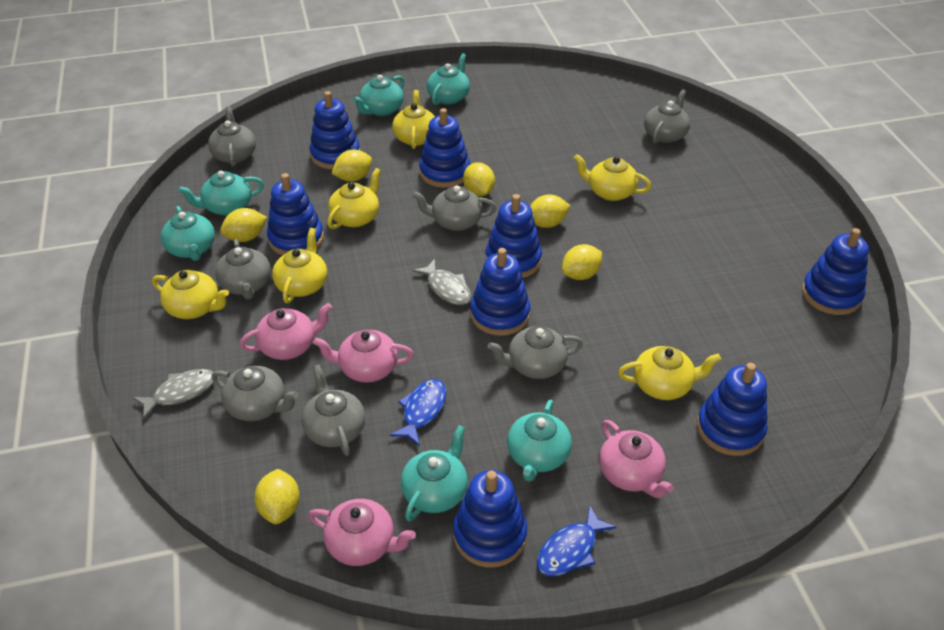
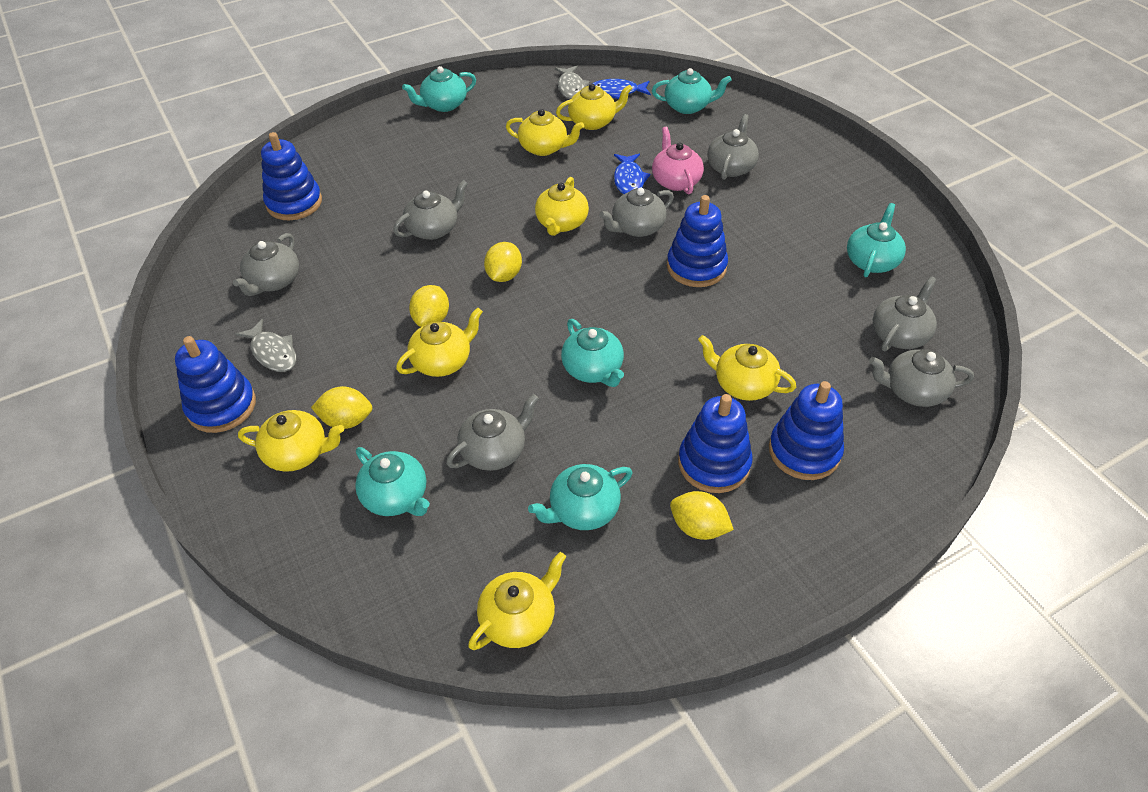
blue stacking toy: [267,173,324,255] [310,91,360,170] [419,108,470,188] [453,470,527,568] [470,248,530,336] [485,194,542,278] [697,363,768,456] [802,228,869,315] = 8 -> [175,336,256,433] [261,132,322,220] [667,195,728,287] [678,394,752,493] [769,381,844,480] = 5
pink teapot: [240,303,332,360] [308,499,416,566] [313,330,414,383] [599,420,674,498] = 4 -> [652,127,704,194] = 1
yellow lemon: [220,208,267,242] [254,469,300,524] [332,150,372,182] [463,162,495,196] [530,194,570,228] [562,244,602,280] = 6 -> [311,386,372,429] [409,285,449,327] [484,242,522,282] [670,491,734,540] = 4
yellow teapot: [152,270,229,319] [272,228,327,303] [327,168,381,229] [392,90,435,149] [574,154,651,201] [618,346,721,400] = 6 -> [238,410,344,472] [396,307,483,377] [468,552,566,650] [506,109,584,156] [535,177,589,236] [556,84,633,130] [698,335,796,401] = 7

